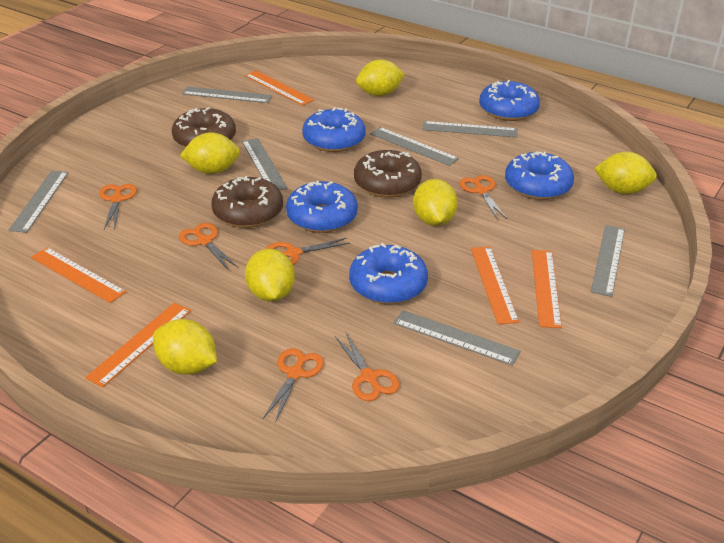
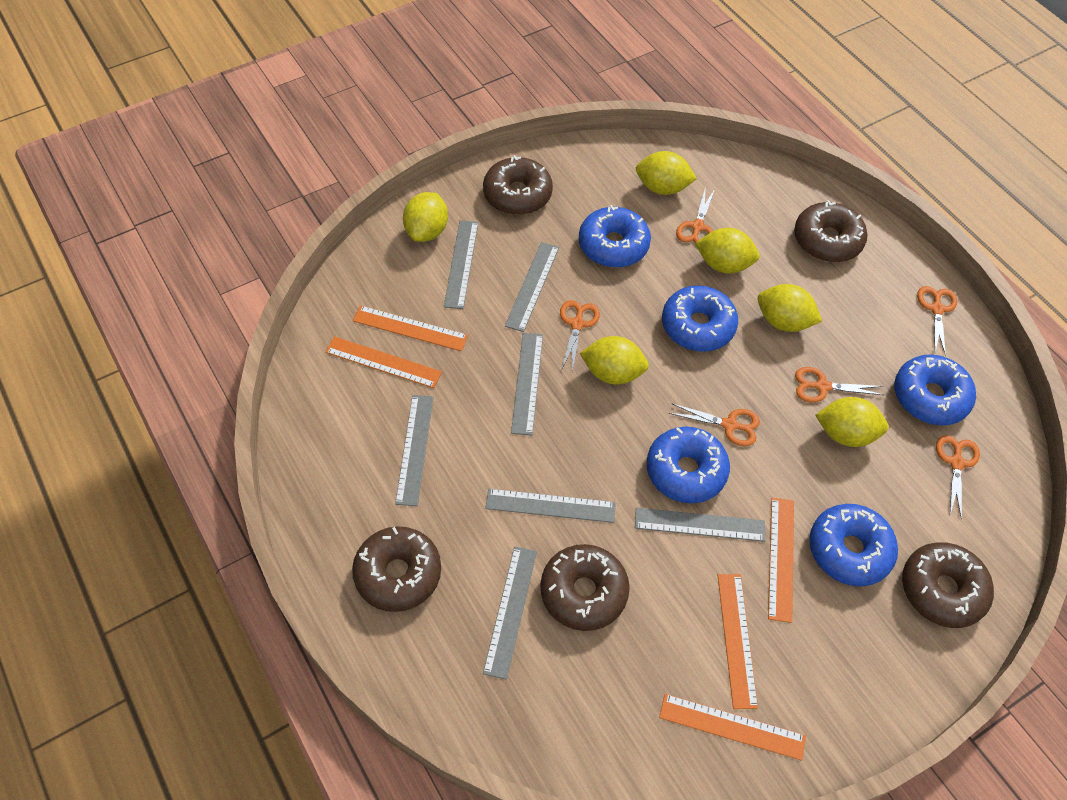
brown donut: [172,107,236,148] [211,176,283,228] [354,150,422,198] = 3 -> [352,526,441,612] [483,155,553,215] [541,544,630,631] [794,200,867,262] [902,542,994,628] = 5

